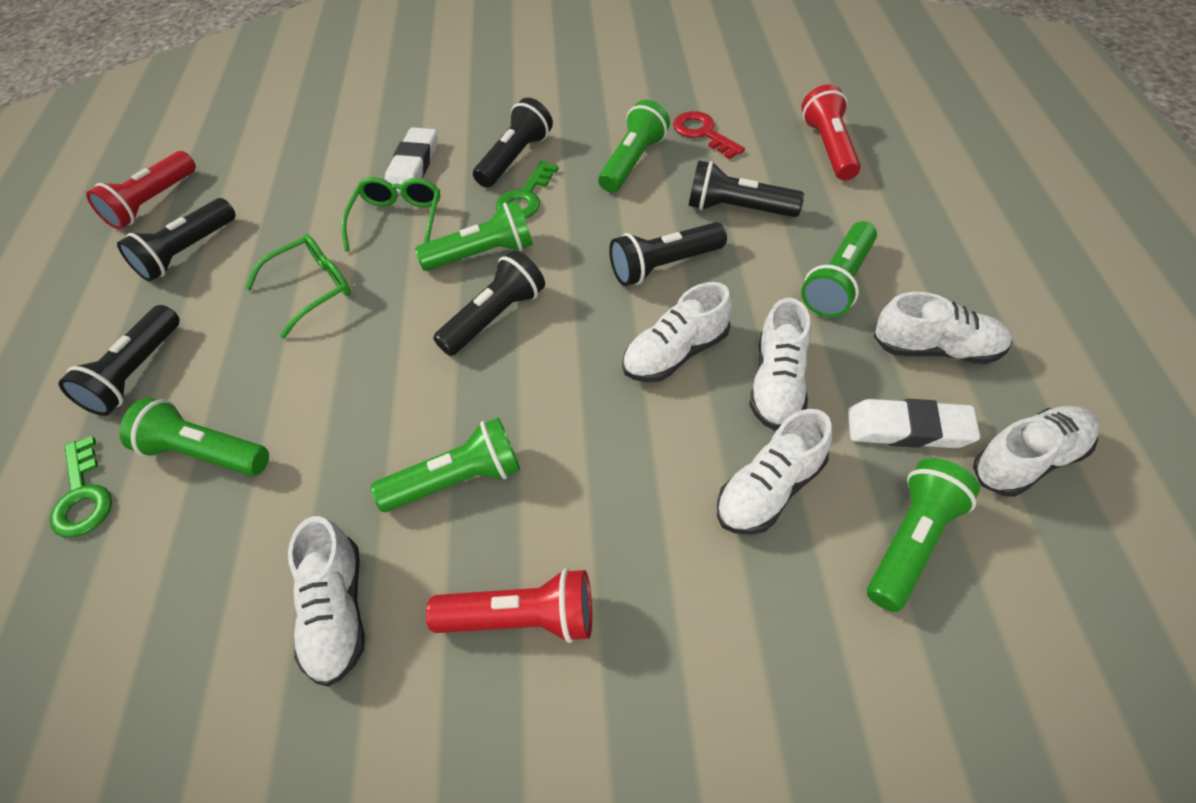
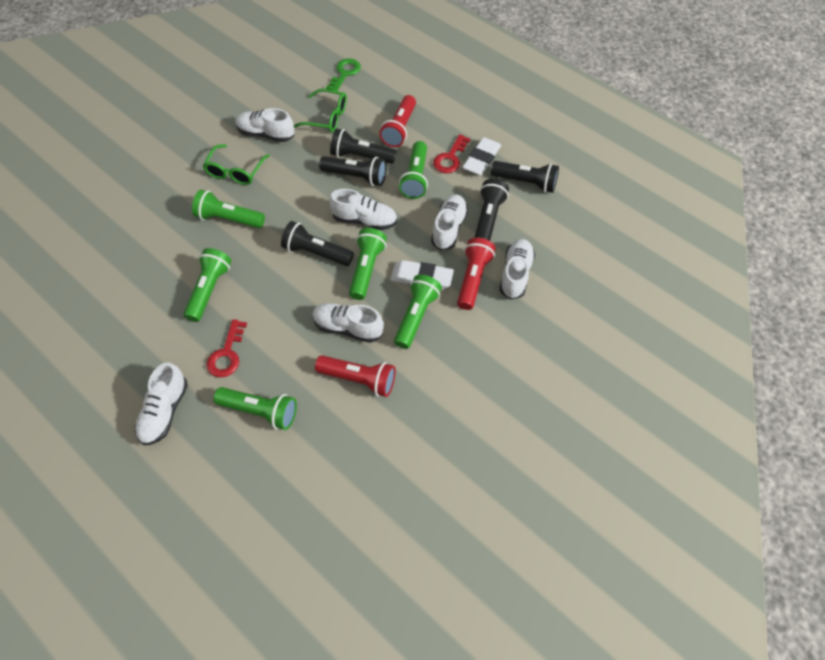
black flashlight: [58,305,180,416] [117,198,236,282] [433,250,545,356] [473,98,553,188] [609,222,727,286] [689,161,804,217] = 6 -> [281,221,354,266] [319,156,387,186] [330,128,396,164] [474,179,509,241] [491,161,559,193] = 5
green key: [50,436,112,537] [496,161,559,219] = 2 -> [326,58,361,91] = 1
red key: [673,111,745,159] = 1 -> [207,319,247,377] [433,134,471,173] = 2

